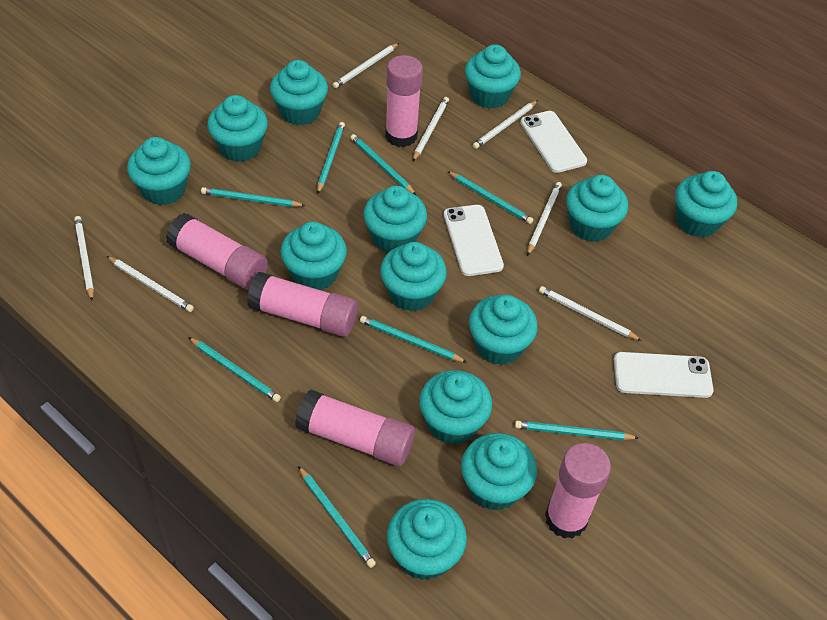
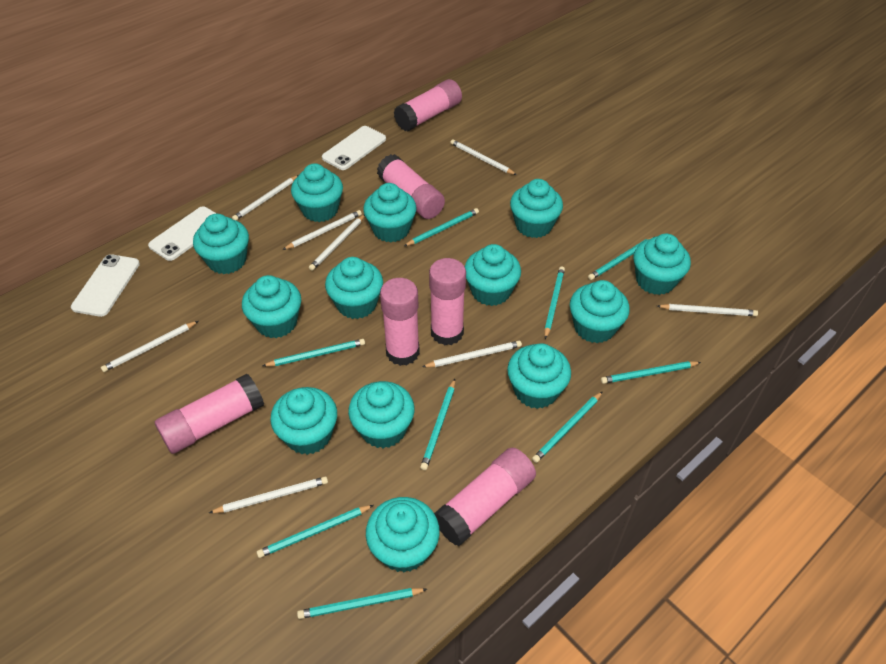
pink glue stick: [166,213,268,290] [247,272,358,337] [295,390,415,466] [385,55,423,147] [545,443,611,539] = 5 -> [155,374,264,454] [377,154,445,219] [380,278,420,366] [394,79,462,131] [429,258,466,345] [434,448,536,546] = 6
turquoise pencil: [188,337,281,402] [201,187,306,207] [298,466,376,568] [317,122,345,194] [350,134,416,195] [360,316,467,363] [447,171,533,224] [515,421,638,440] = 8 -> [257,505,373,558] [263,339,365,366] [297,588,427,619] [404,208,479,246] [420,379,455,470] [532,391,603,463] [544,266,565,339] [588,237,653,280] [601,361,701,384] = 9
white pencil: [74,216,94,300] [107,256,194,312] [333,43,399,88] [413,97,449,161] [473,100,538,149] [527,182,562,256] [539,286,642,341] = 7 -> [101,321,198,372] [209,476,328,513] [232,175,299,220] [283,210,362,250] [309,215,365,270] [422,341,522,367] [450,139,517,175] [657,304,758,316] = 8

